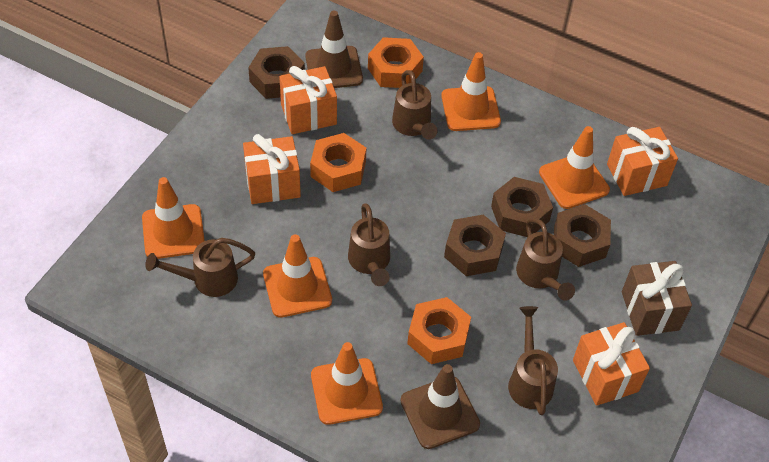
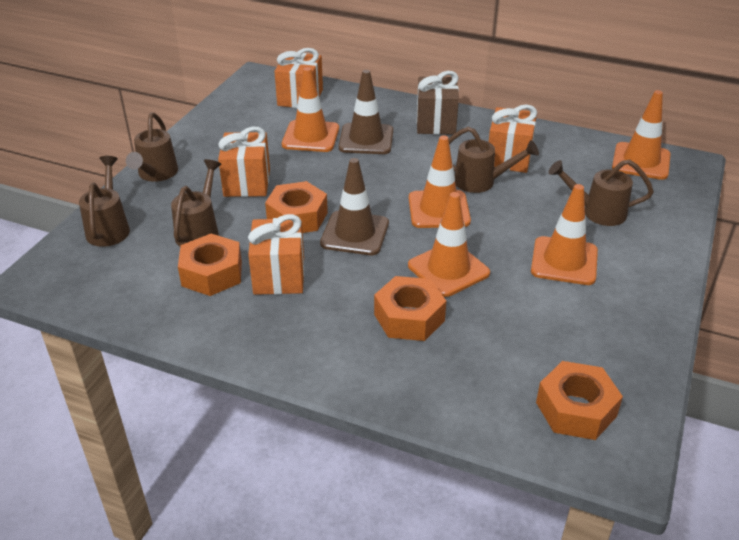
brown nut: [248,46,305,99] [444,214,506,276] [491,177,553,237] [554,204,611,267] = 4 -> none = 0
orange nut: [310,133,366,192] [368,37,424,88] [407,297,471,364] = 3 -> [178,234,242,296] [265,181,328,233] [374,276,446,341] [536,361,623,440] = 4

